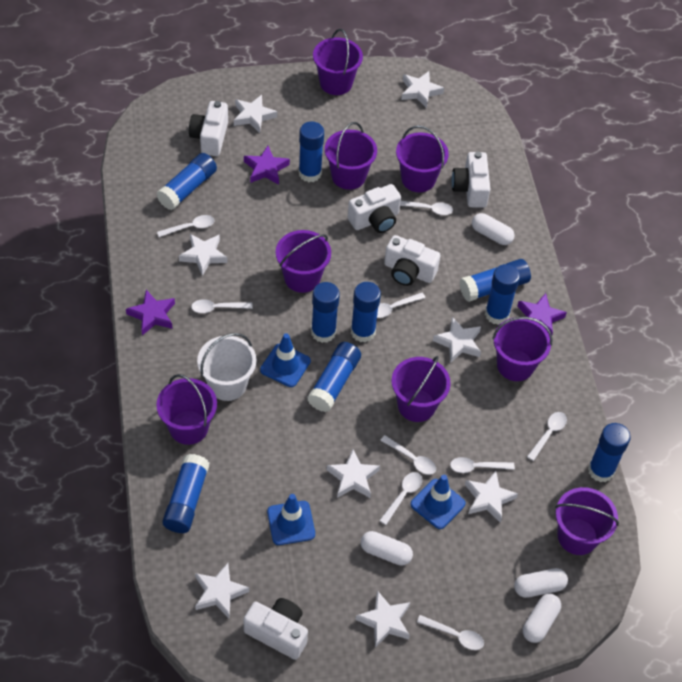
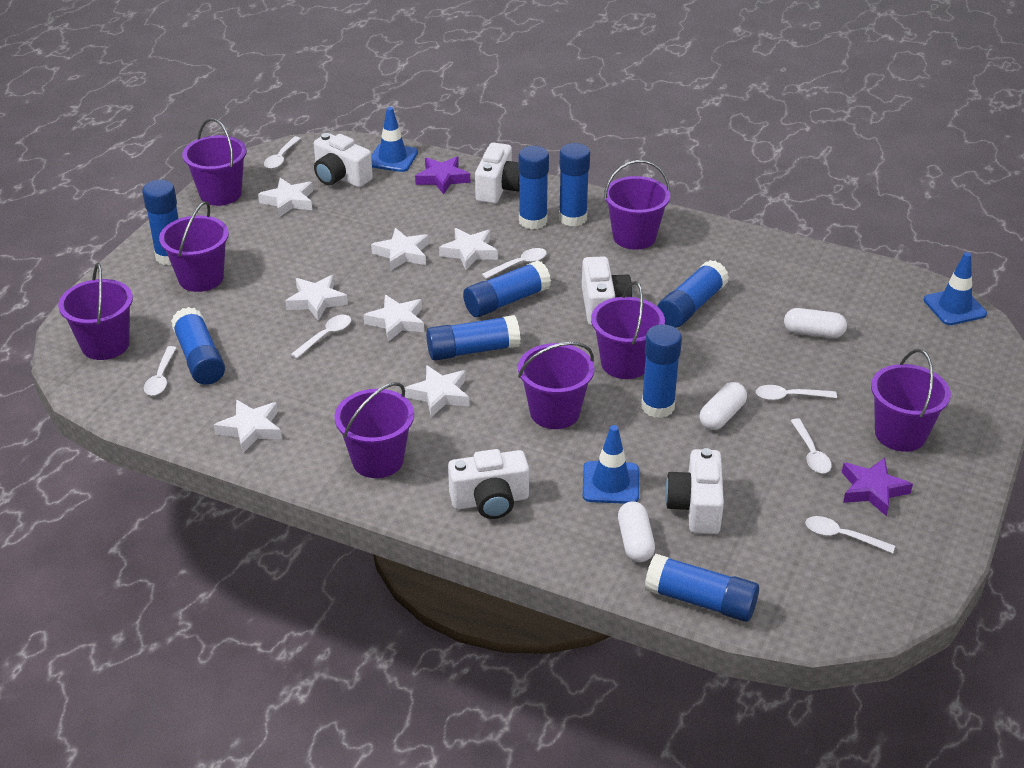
purple star: [126,290,175,335] [244,146,290,185] [517,293,567,335] = 3 -> [415,157,470,194] [842,458,913,516] = 2
white bucket: [197,333,256,401] = 1 -> none = 0
white capsule: [361,531,413,566] [472,213,514,245] [514,568,568,598] [523,594,561,643] = 4 -> [618,502,655,562] [700,382,747,430] [784,308,847,338] = 3
white spoon: [157,215,214,237] [191,299,253,313] [377,293,425,318] [379,472,422,525] [380,435,436,475] [400,201,453,215] [417,615,484,650] [450,457,515,473] [527,412,567,461] = 9 -> [144,346,177,396] [264,136,301,169] [291,315,351,358] [482,248,547,279] [756,385,837,400] [791,418,832,473] [806,516,895,553] = 7
white star: [179,234,228,276] [195,563,249,618] [234,95,277,133] [326,449,380,498] [355,590,410,648] [401,71,444,108] [433,317,481,363] [465,471,518,523] = 8 -> [214,400,282,453] [258,178,313,217] [285,275,348,321] [364,295,424,342] [371,228,429,271] [405,365,469,417] [439,228,498,270] = 7

